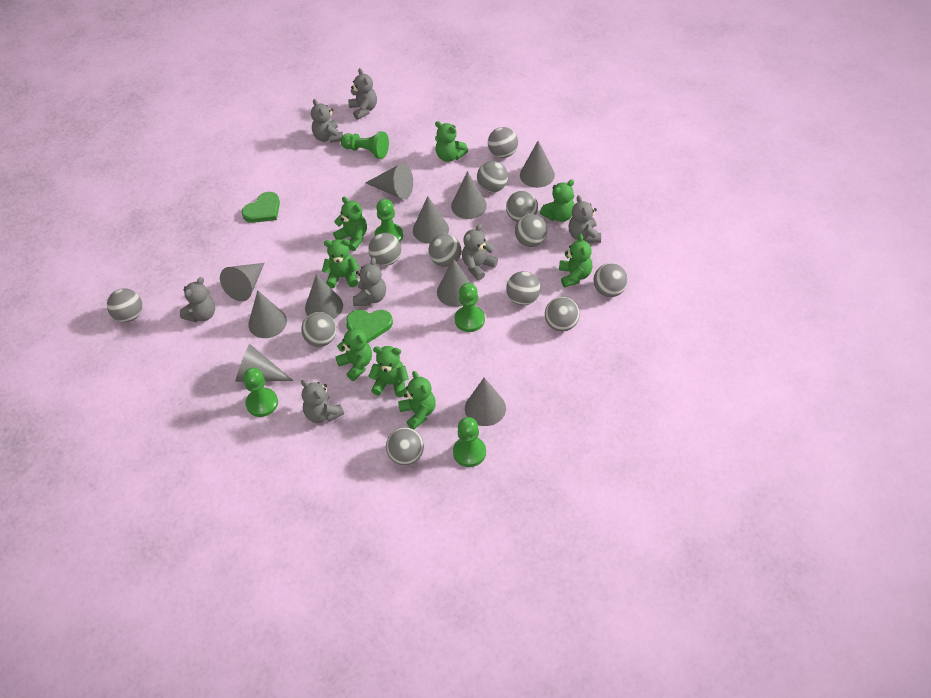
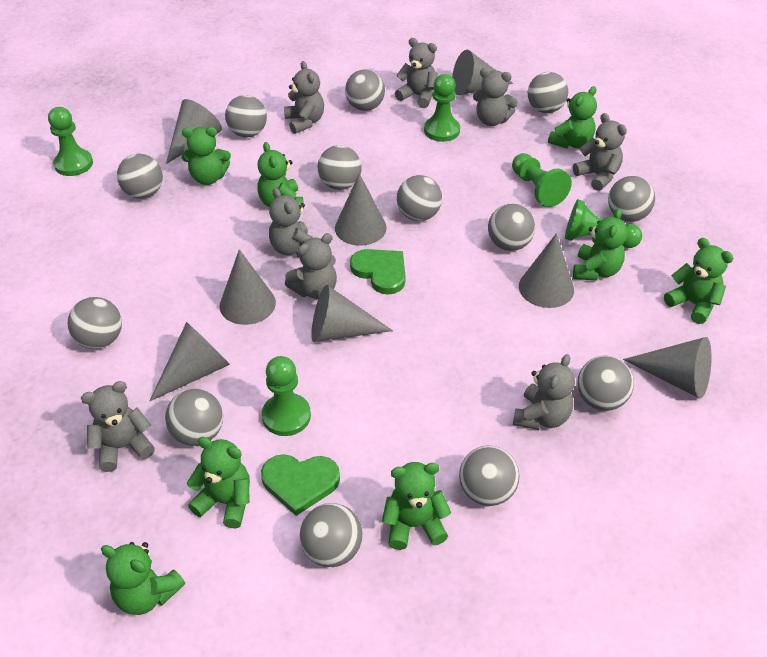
grey ball: [107,288,142,322] [301,312,336,347] [368,233,401,266] [386,427,424,465] [428,234,462,267] [477,161,508,193] [488,127,518,158] [506,191,538,222] [506,271,540,305] [515,214,548,247] [545,297,580,332] [594,263,628,297] = 12 -> [68,297,122,349] [117,154,163,199] [165,389,223,446] [225,95,267,137] [300,503,362,567] [318,145,362,190] [345,70,385,111] [397,175,442,221] [459,446,519,506] [488,203,535,251] [528,72,568,113] [577,356,634,411] [608,176,655,222] = 13
grey cone: [220,263,264,301] [235,344,293,382] [248,290,287,338] [305,274,343,319] [366,163,413,199] [413,196,449,244] [437,259,472,307] [451,171,487,219] [465,377,506,426] [520,141,555,188] = 10 -> [150,322,230,401] [166,99,222,164] [220,249,276,325] [311,285,393,342] [335,173,387,246] [452,50,513,95] [519,233,574,308] [623,337,712,399] = 8
grey teddy bear: [180,277,215,322] [301,380,344,423] [311,99,343,143] [348,68,377,120] [353,258,386,306] [462,224,498,280] [568,195,601,243] = 7 -> [81,381,155,472] [269,188,313,257] [284,61,324,134] [285,233,337,299] [395,38,438,108] [473,68,518,126] [513,354,575,430] [573,113,627,191] = 8

